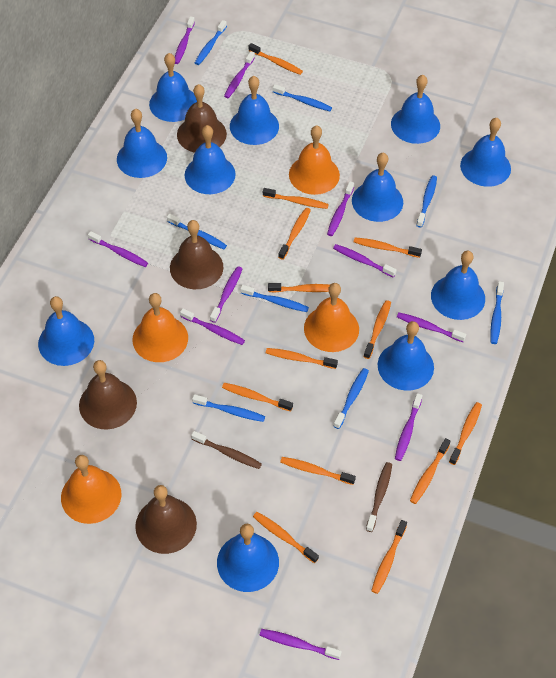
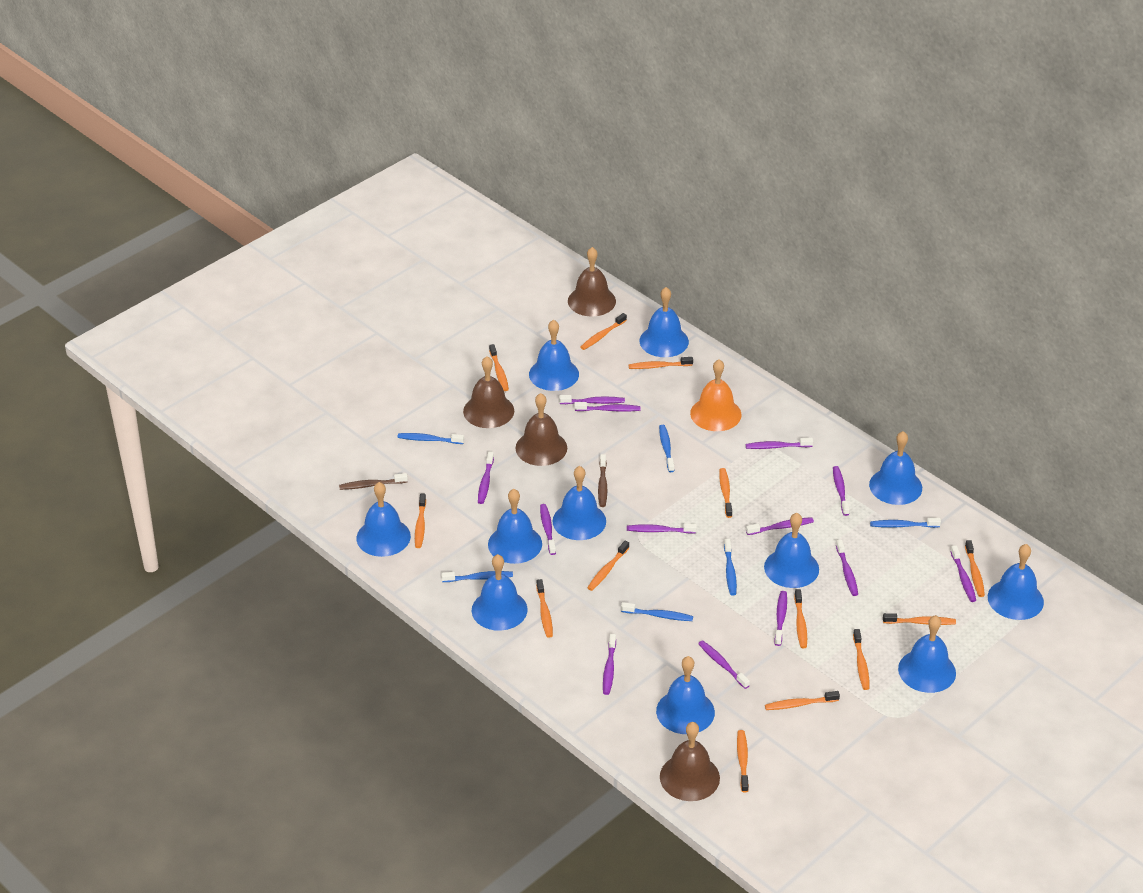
blue toothbrush: [167,214,227,249] [192,394,265,422] [195,20,227,65] [240,285,309,312] [273,84,332,111] [334,368,369,429] [416,175,437,228] [490,281,504,344] = 8 -> [398,433,464,444] [441,571,513,582] [621,602,693,621] [659,425,674,472] [724,539,737,595] [870,518,941,528] = 6
orange bell: [61,455,121,524] [132,293,188,362] [289,125,340,195] [304,283,359,352] = 4 -> [690,359,741,431] = 1
purple toothbrush: [88,231,148,267] [175,16,195,64] [180,308,245,345] [210,266,242,323] [224,51,255,98] [259,629,342,660] [327,181,354,236] [333,244,397,278] [395,393,422,461] [397,312,466,342] = 10 -> [478,451,494,504] [540,504,556,555] [559,395,625,404] [574,402,640,412] [603,634,616,695] [627,523,697,534] [698,640,750,689] [746,438,813,449] [746,517,814,535] [774,591,787,646] [833,466,850,516] [836,540,858,596] [950,546,976,602] = 13

